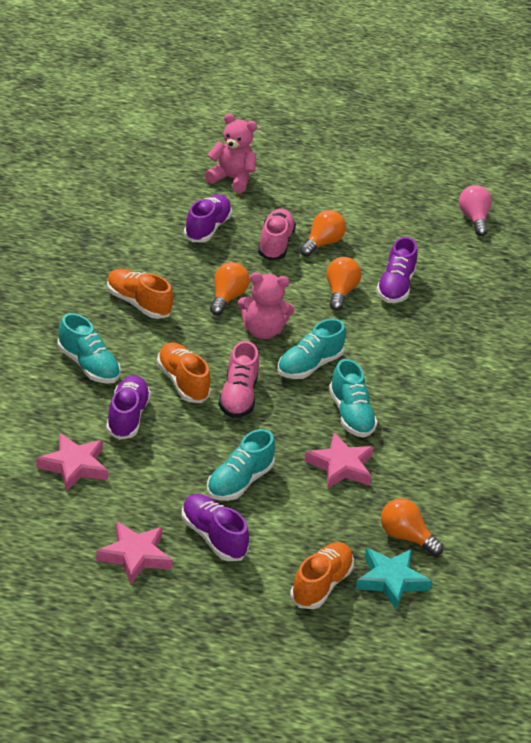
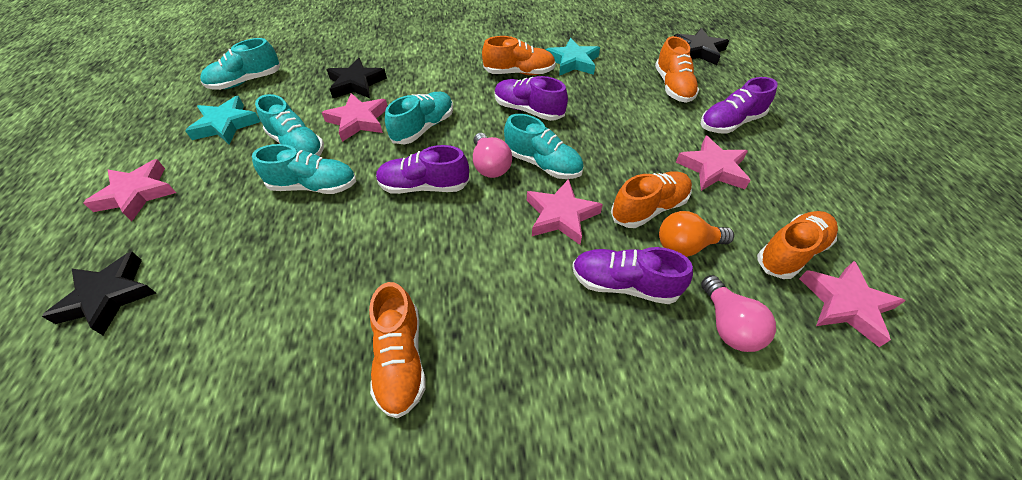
black star: none = 0 -> [42,252,156,335] [326,58,387,98] [674,28,729,65] = 3
orange light bulb: [210,262,250,315] [300,210,346,257] [327,257,361,311] [381,498,443,556] = 4 -> [659,211,734,257] = 1
orange shoe: [107,269,173,319] [157,342,211,403] [290,542,354,609] = 3 -> [369,282,426,419] [482,36,556,75] [611,171,692,228] [655,36,699,103] [757,211,838,279] = 5
pink light bulb: [459,185,492,236] = 1 -> [473,133,512,178] [701,275,776,352] = 2
pink shoe: [219,341,259,418] [258,209,296,260] = 2 -> none = 0
pink star: [36,433,108,492] [96,522,173,585] [305,433,374,489] = 3 -> [83,159,176,221] [322,93,387,142] [527,179,603,245] [676,136,751,191] [799,261,906,347] = 5
pink teddy bear: [205,114,257,193] [238,272,295,339] = 2 -> none = 0
turquoise shoe: [57,313,121,384] [207,429,275,501] [277,319,346,379] [329,359,378,438] = 4 -> [200,38,280,90] [252,144,356,194] [255,94,324,156] [385,92,453,144] [504,114,584,179] = 5
turquoise star: [356,548,432,610] = 1 -> [185,96,261,144] [545,38,600,76] = 2

